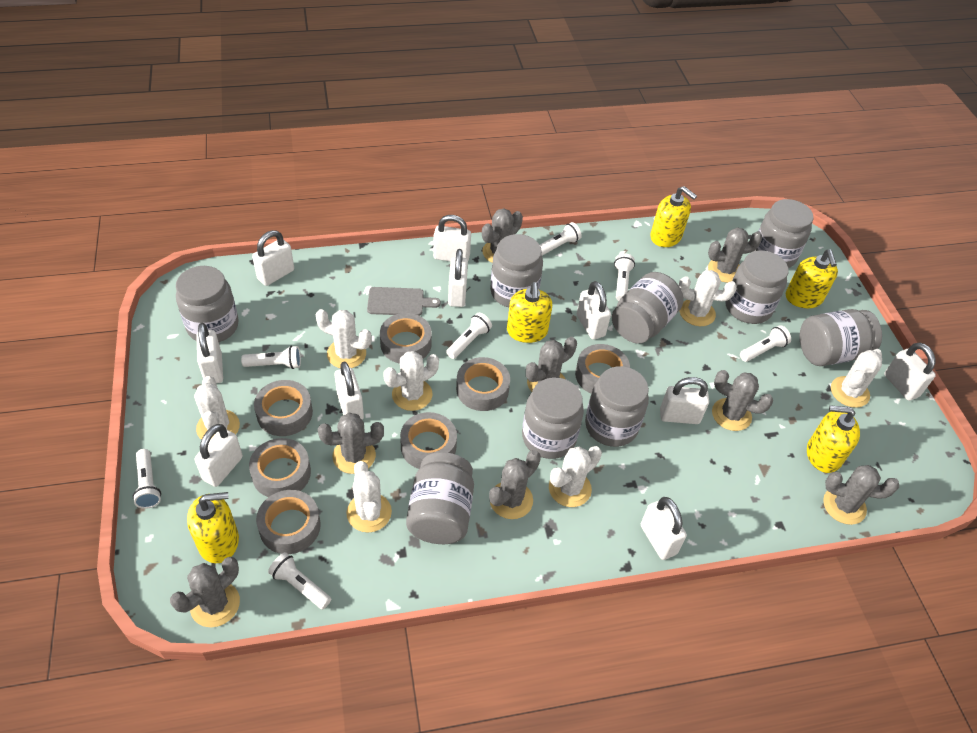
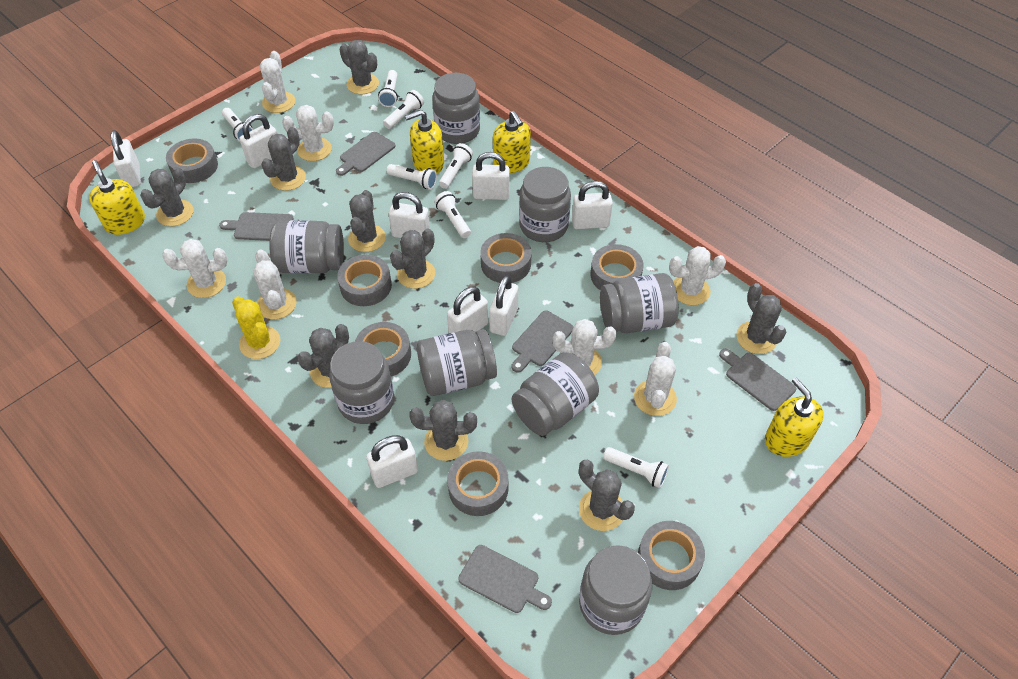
grey cactus: [170,557,240,627] [318,413,384,474] [482,208,523,263] [489,450,541,519] [526,337,577,392] [708,227,763,283] [712,370,773,431] [823,465,899,525] = 8 -> [140,167,193,226] [261,127,306,191] [297,324,349,388] [340,40,379,94] [348,190,386,252] [390,229,435,289] [409,400,477,461] [579,460,635,531] [736,283,786,354] = 9
grey cutting board: [367,287,441,316] = 1 -> [219,212,294,241] [336,132,395,176] [458,545,552,613] [512,311,573,373] [719,349,796,411] = 5
grey jar: [176,266,239,342] [406,452,474,544] [490,234,543,307] [522,377,584,459] [585,366,649,447] [612,272,684,344] [726,251,789,324] [753,199,814,268] [799,309,882,366] = 9 -> [269,220,344,273] [329,341,394,424] [417,329,497,396] [432,73,480,144] [512,352,599,436] [519,167,571,242] [579,545,652,635] [600,273,679,333] = 8
white padlock: [195,424,243,487] [196,323,223,383] [252,230,294,286] [334,361,364,420] [433,215,471,262] [448,249,468,307] [577,281,611,339] [641,497,687,560] [660,377,709,424] [884,342,936,401] = 10 -> [111,130,141,187] [239,114,277,168] [366,435,418,488] [388,192,430,238] [447,286,488,333] [472,152,510,200] [489,275,518,336] [572,181,613,229] = 8
yellow cactus: none = 0 -> [232,296,280,359] = 1
yellow soap dispenser: [187,492,239,563] [507,282,552,343] [650,186,697,247] [786,250,838,308] [807,405,860,473] = 5 -> [89,160,145,235] [405,110,444,173] [493,111,531,173] [765,377,824,457] = 4

